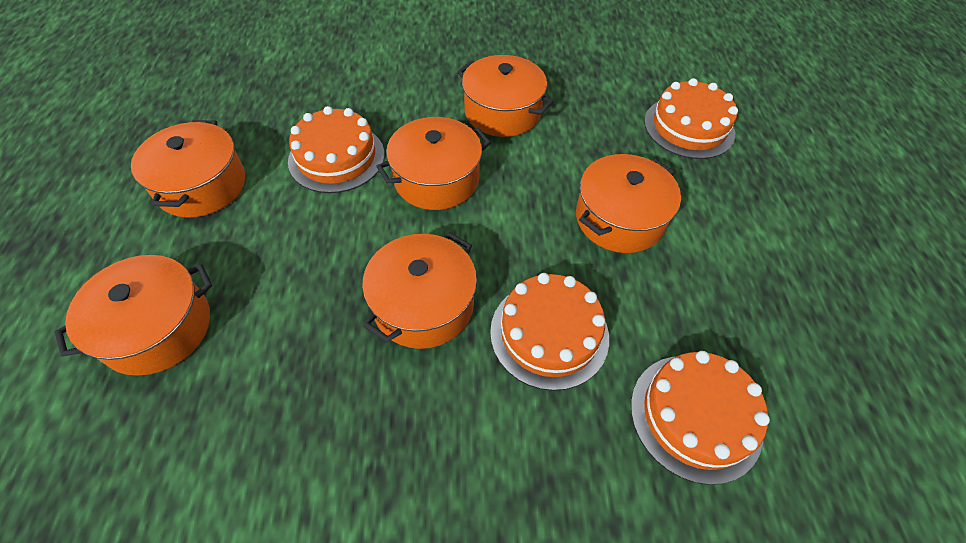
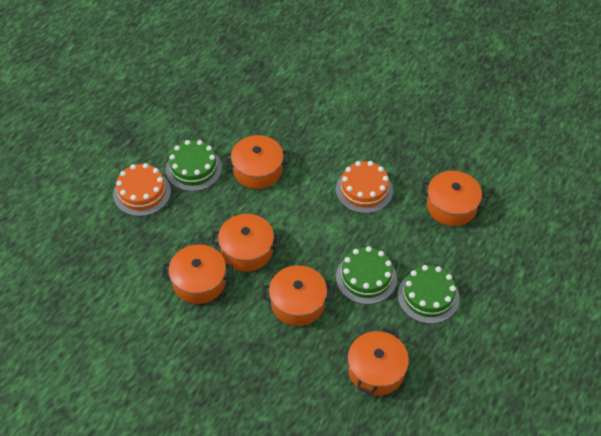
green cake: none = 0 -> [166,140,222,191] [336,246,397,304] [398,265,460,324] = 3
orange cake: [288,106,384,193] [490,273,609,391] [631,351,770,485] [644,78,738,159] = 4 -> [113,163,171,216] [336,161,393,213] = 2

